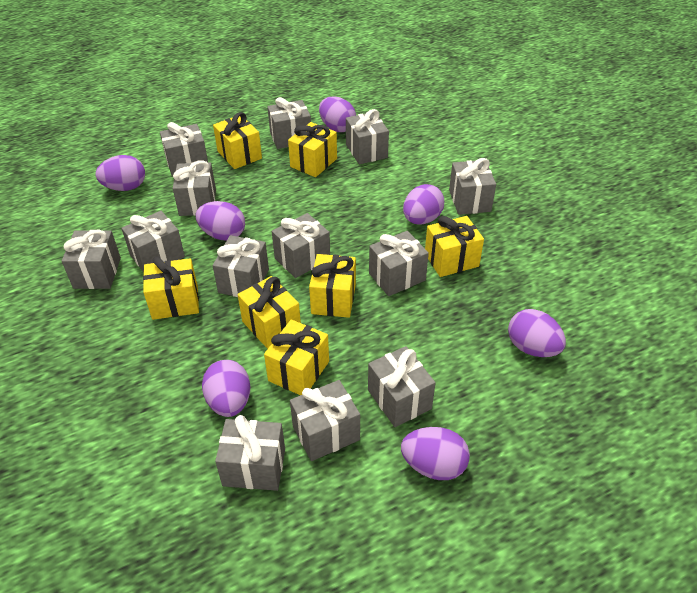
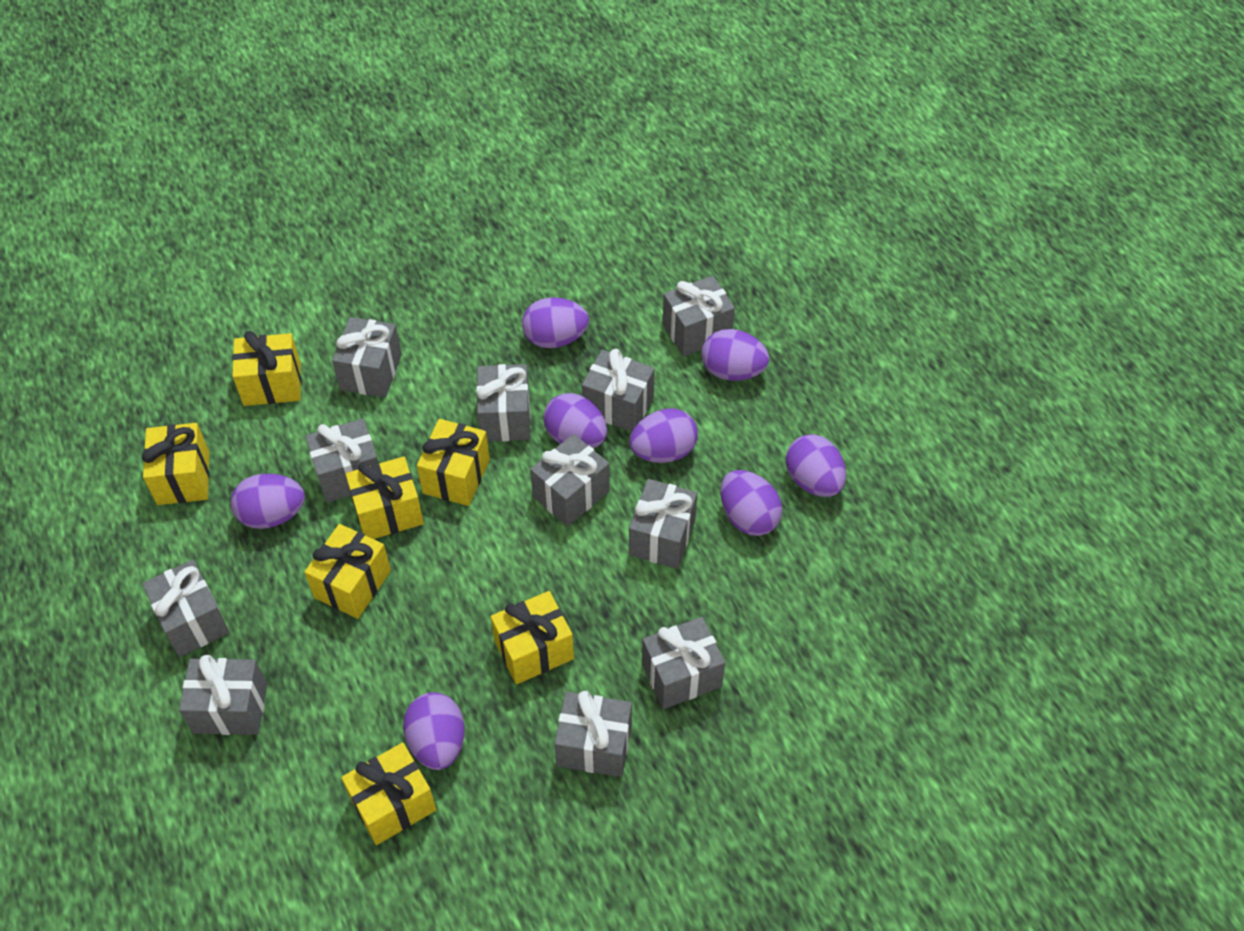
grey gift: [62,230,121,289] [121,211,185,272] [160,122,208,176] [173,160,216,216] [213,235,269,297] [215,415,285,491] [267,97,311,149] [272,213,330,278] [290,380,360,461] [346,109,389,164] [368,346,436,427] [369,231,429,296] [449,158,496,215] = 13 -> [142,560,229,657] [179,655,267,735] [305,418,378,503] [332,317,402,398] [476,364,531,442] [530,434,610,527] [554,691,632,777] [582,349,655,432] [629,479,697,569] [642,617,725,709] [663,276,735,356] = 11
purple egg: [96,155,145,191] [195,201,245,240] [202,360,251,417] [319,97,356,132] [401,427,470,480] [403,184,444,224] [508,309,566,357] = 7 -> [231,474,305,529] [403,692,465,770] [522,297,589,348] [543,393,607,448] [629,408,698,463] [701,329,769,381] [720,470,783,536] [786,434,846,497] = 8

